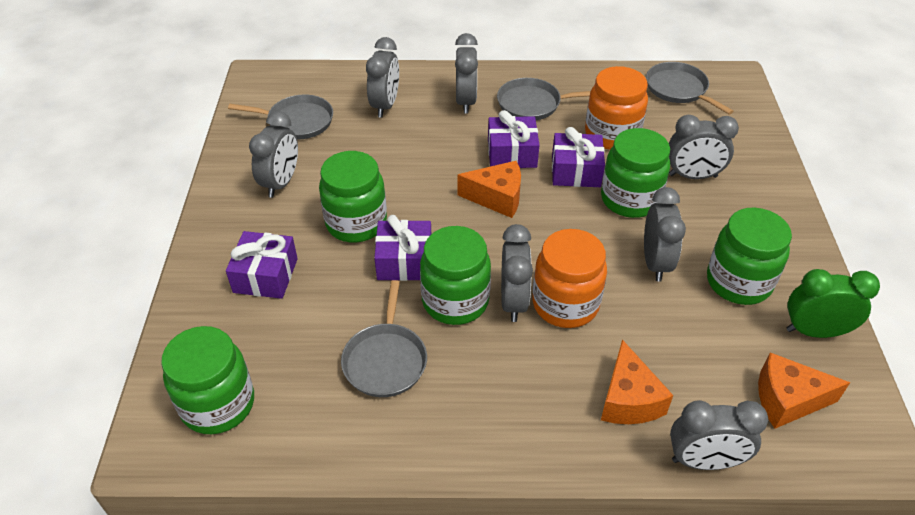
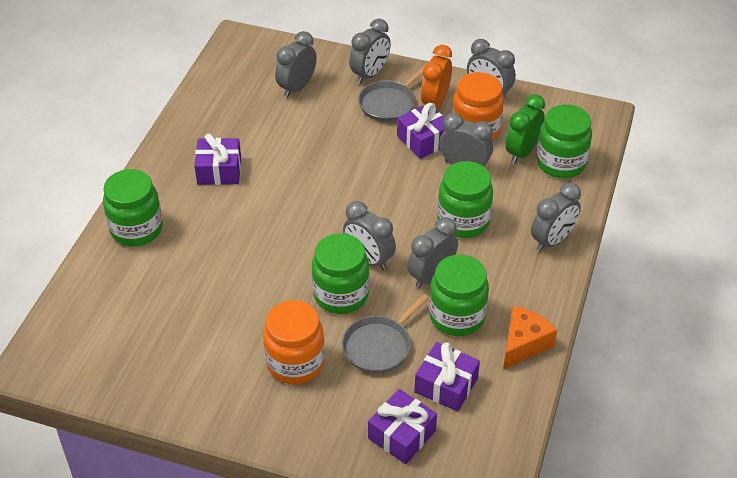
grey pan: [228,95,333,139] [341,280,427,397] [497,78,591,120] [646,62,734,115] = 4 -> [342,294,429,373] [358,64,427,122] = 2
orange cheese: [458,161,521,218] [601,339,673,424] [758,352,850,429] = 3 -> [503,306,557,369] = 1
orange clock: none = 0 -> [421,45,452,107] = 1

